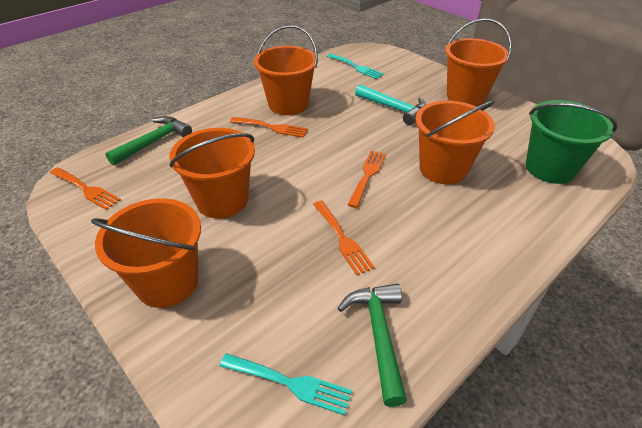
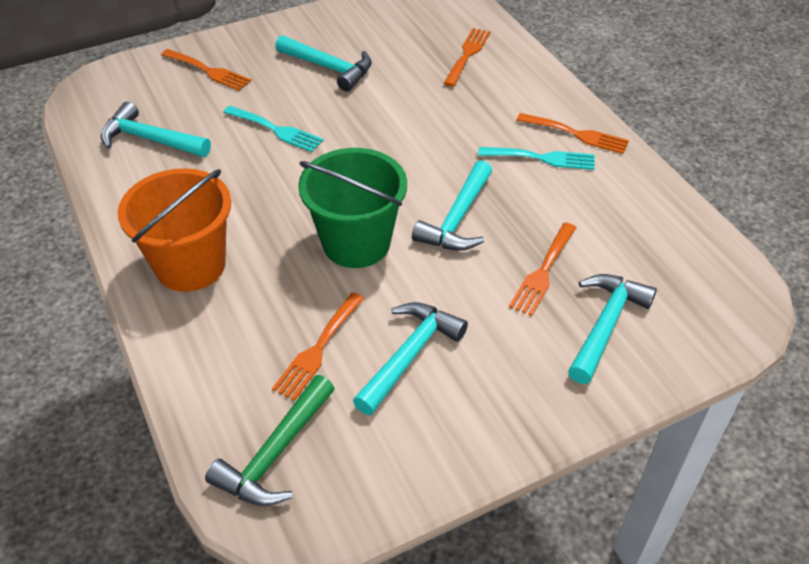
green hammer: [105,116,192,165] [338,284,407,407] = 2 -> [205,375,335,506] = 1
orange bucket: [91,198,201,308] [169,128,255,218] [254,25,318,115] [415,100,495,184] [445,18,512,106] = 5 -> [118,168,231,292] = 1
orange fork: [50,167,121,210] [230,117,308,138] [313,200,375,275] [348,150,386,208] = 4 -> [161,49,251,91] [272,292,364,401] [444,28,490,87] [509,223,576,316] [517,113,629,154] = 5
turquoise hammer: [355,84,426,125] = 1 -> [101,102,211,157] [275,35,372,92] [353,302,468,415] [412,160,492,251] [568,274,657,384] = 5

